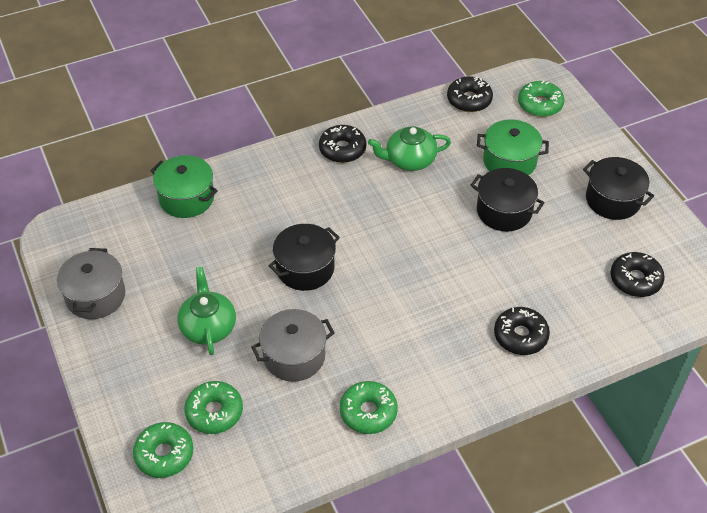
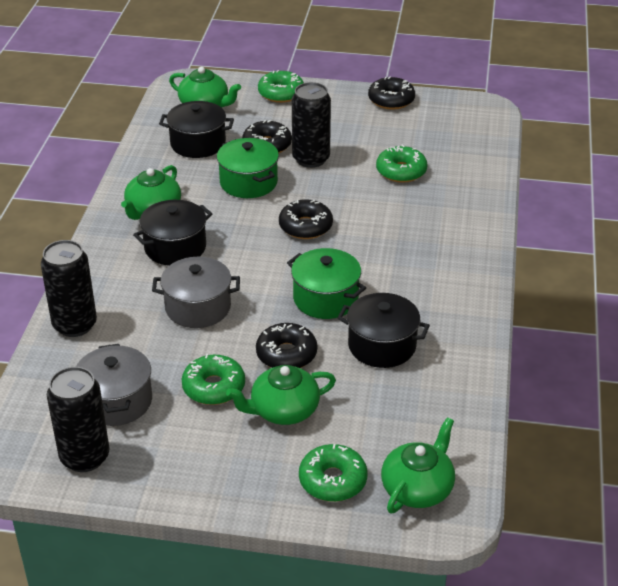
black can: none = 0 -> [41,240,97,337] [47,367,110,472] [292,82,331,168] = 3
green teapot: [177,267,236,355] [368,126,451,171] = 2 -> [121,165,181,220] [169,66,241,107] [226,365,336,425] [381,417,455,514] = 4

